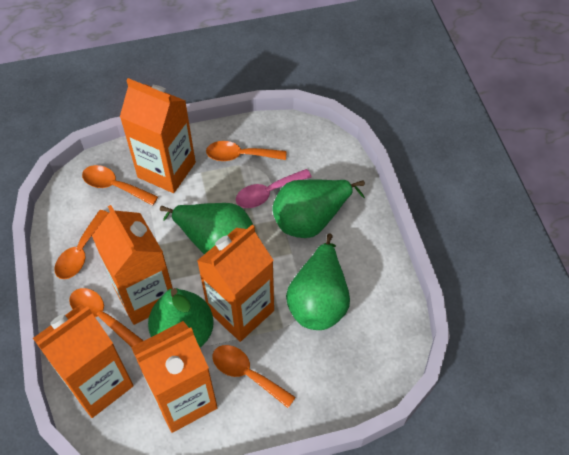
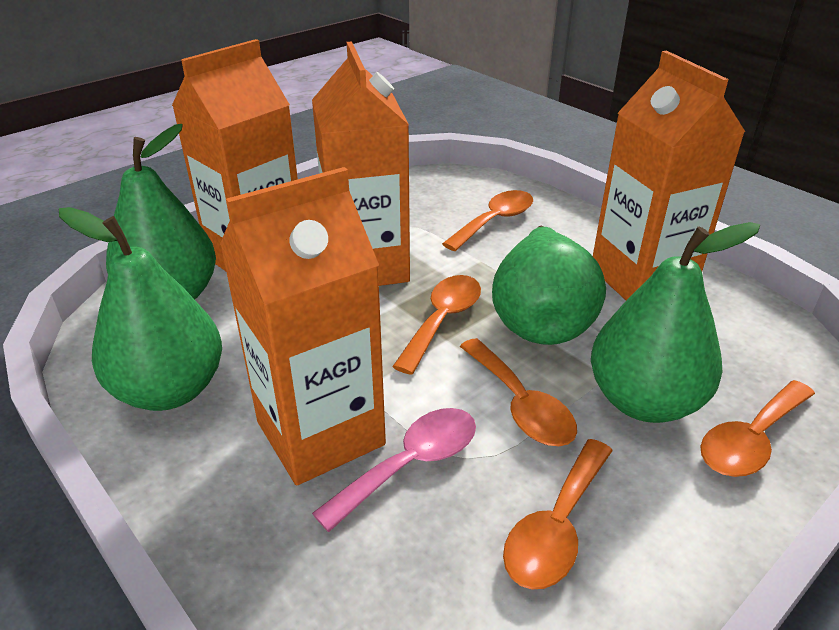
orange carton: [33,304,134,418] [92,205,173,325] [120,78,196,193] [131,321,218,433] [197,225,274,342] = 5 -> [172,39,298,271] [220,167,386,485] [312,42,410,286] [593,51,745,300] = 4

